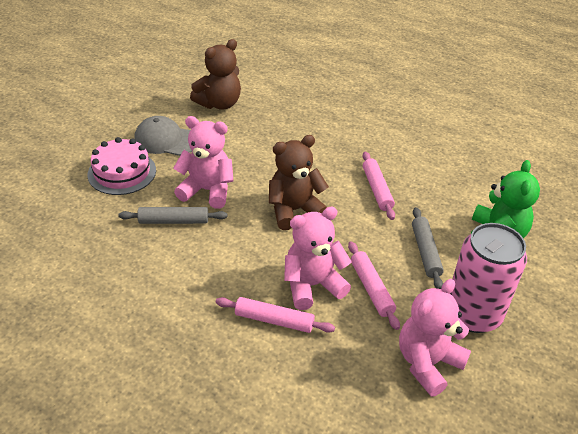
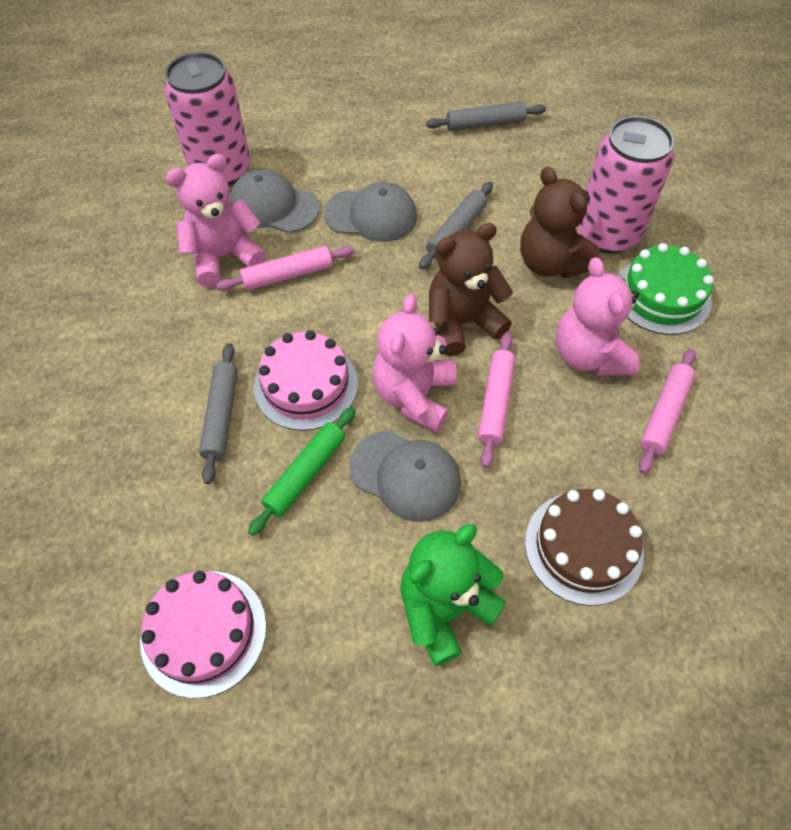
brown cake: none = 0 -> [525,489,644,606] = 1
green cake: none = 0 -> [618,243,714,335] = 1
green rolling pin: none = 0 -> [248,407,356,536] = 1
grey cap: [134,116,192,156] = 1 -> [229,169,320,233] [324,182,417,242] [349,430,461,522] = 3
grey rolling pin: [118,207,227,224] [412,207,444,289] = 2 -> [199,343,238,484] [419,182,493,270] [426,102,546,131] = 3
pink cake: [87,137,156,195] = 1 -> [140,571,266,698] [254,330,358,431] = 2
pink can: [450,223,527,333] = 1 -> [164,52,250,186] [578,116,674,253] = 2

